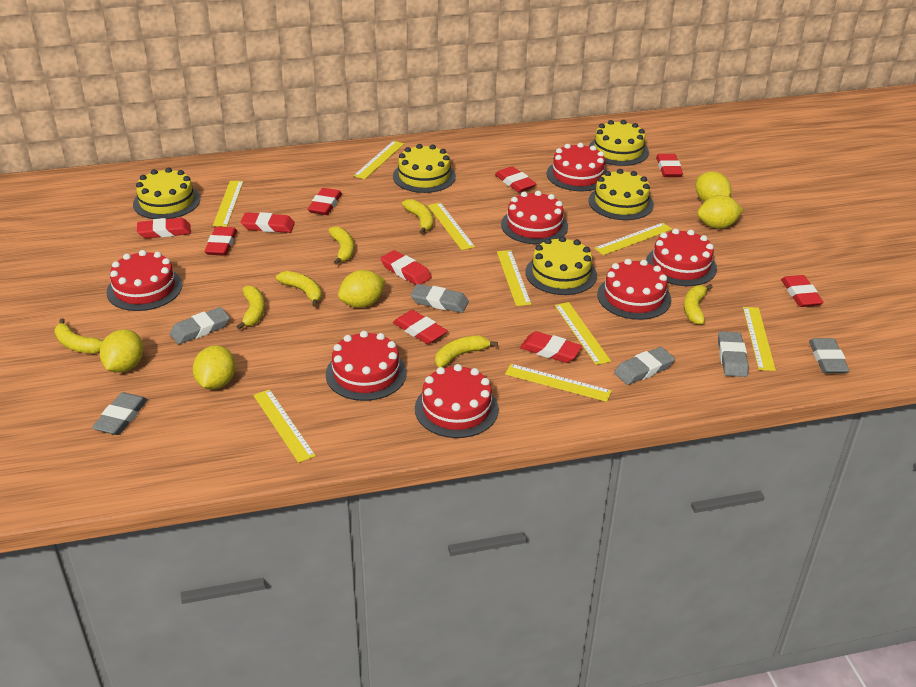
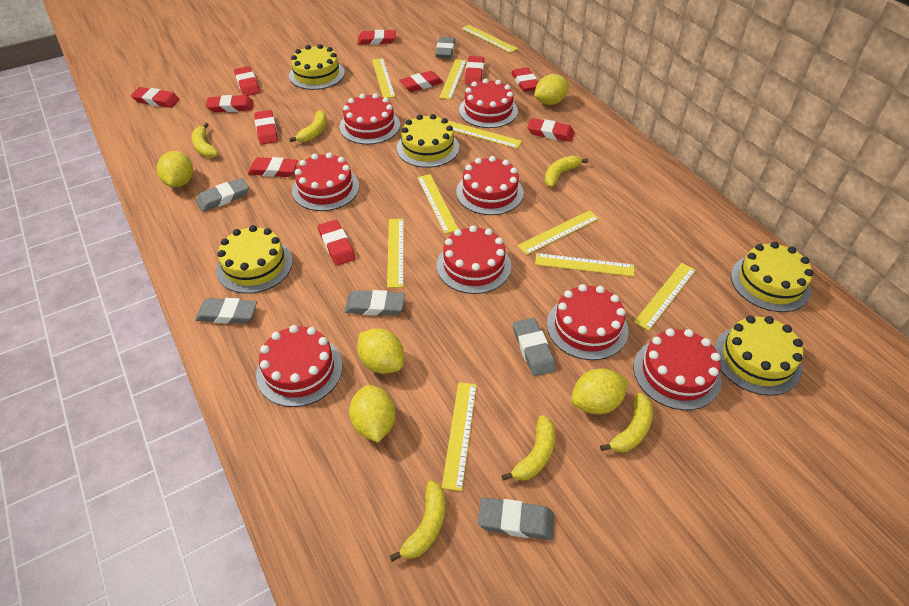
red cake: [107,250,182,311] [326,331,407,401] [415,364,499,438] [501,191,568,244] [547,143,607,191] [597,259,671,320] [646,229,717,286] = 7 -> [256,325,343,407] [292,152,359,211] [339,93,400,145] [437,225,511,294] [456,156,524,215] [459,78,518,128] [547,284,628,360] [634,328,722,410] = 8
red eraser: [137,218,191,238] [204,227,237,256] [241,212,295,233] [308,188,342,215] [380,250,432,285] [393,310,448,344] [495,166,537,192] [520,331,582,363] [656,154,683,177] [781,275,824,307] = 10 -> [131,87,180,108] [206,95,254,112] [234,66,260,96] [248,157,298,177] [254,110,278,145] [318,220,356,266] [358,30,396,45] [399,71,443,92] [465,56,484,84] [511,67,538,92] [527,118,575,142] = 11
yellow banana: [54,318,103,353] [236,285,265,330] [276,271,322,307] [328,226,354,265] [402,199,433,234] [435,335,498,367] [684,284,713,325] = 7 -> [191,123,218,158] [289,110,327,142] [390,481,445,562] [502,415,555,481] [545,156,588,187] [600,393,653,453] = 6
yellow ruler: [213,181,243,227] [253,389,316,463] [354,141,404,179] [428,202,475,250] [497,250,531,306] [505,364,612,402] [555,302,611,365] [594,223,672,255] [743,307,776,371] = 9 -> [372,58,395,98] [387,219,404,288] [417,174,458,234] [439,59,467,100] [442,382,477,491] [448,121,522,149] [461,25,518,53] [517,210,599,255] [535,253,634,277] [634,263,696,331] = 10

